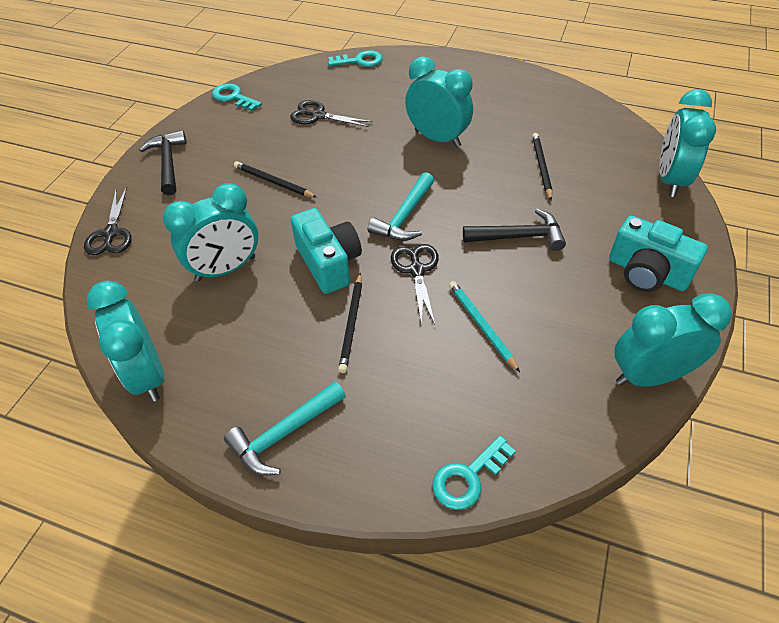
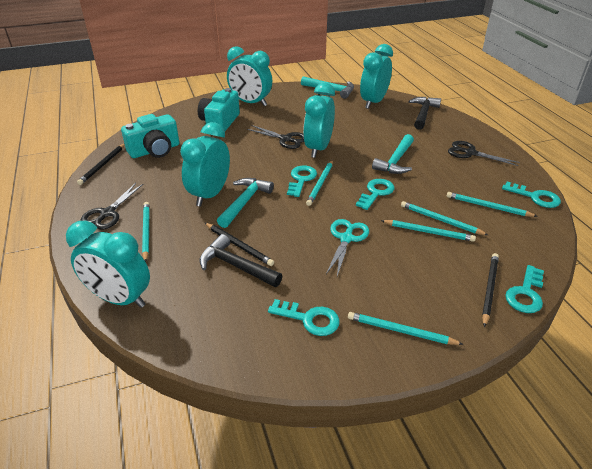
turquoise hammer: [224,382,346,476] [368,172,434,241] = 2 -> [217,178,274,228] [301,76,354,99] [372,134,414,174] = 3
turquoise key: [212,83,262,111] [328,50,383,67] [432,436,515,510] = 3 -> [268,299,340,336] [287,166,317,197] [356,179,394,210] [502,182,561,208] [505,265,544,313] = 5
turquoise pencil: [449,281,520,372] = 1 -> [142,202,150,262] [306,160,333,206] [348,312,464,345] [381,220,476,242] [401,201,488,235] [447,192,538,217] = 6
turquoise scissors: none = 0 -> [326,219,369,276] = 1

